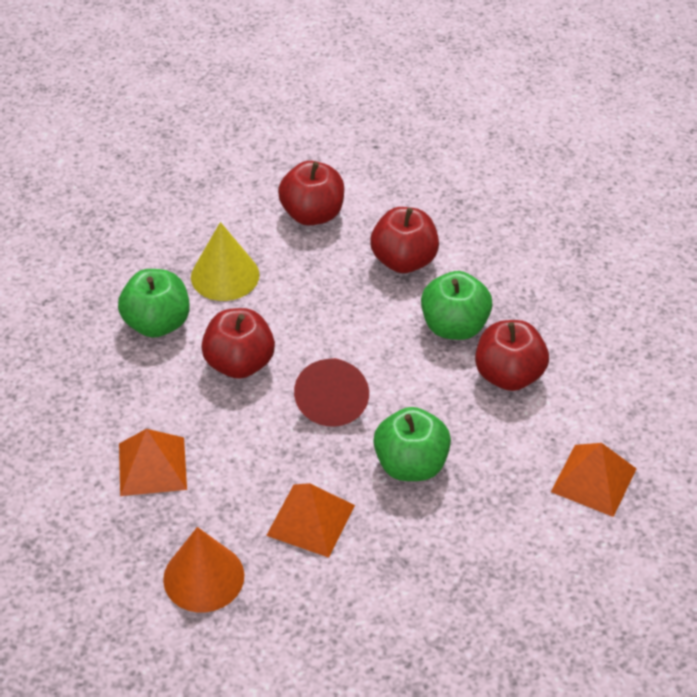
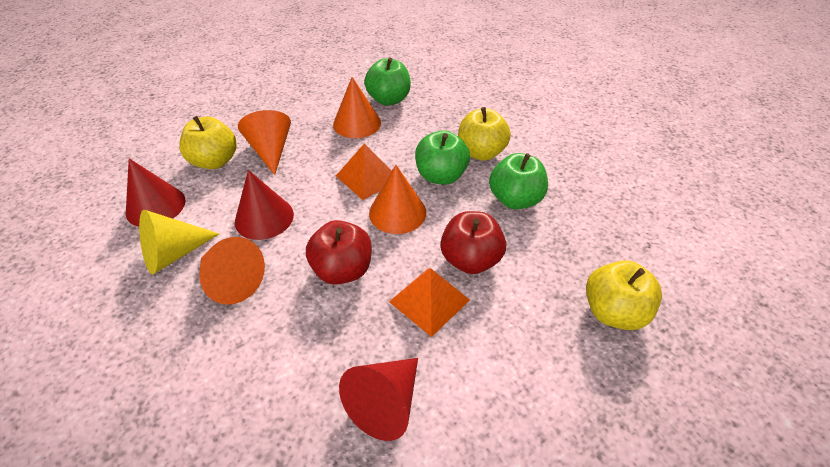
orange cone: [163,527,244,612] = 1 -> [199,237,265,305] [238,110,291,175] [333,77,381,138] [369,165,426,234] = 4
orange pyramid: [119,429,187,496] [266,483,355,558] [551,443,637,517] = 3 -> [336,143,392,200] [389,268,470,337] = 2
red apple: [201,308,275,379] [278,161,344,226] [370,207,439,273] [475,320,549,391] = 4 -> [306,220,372,285] [440,211,506,274] = 2
red cone: [294,358,369,427] = 1 -> [126,158,186,227] [235,170,294,240] [339,358,418,441] = 3
yellow apple: none = 0 -> [179,116,237,169] [458,107,511,161] [586,260,662,330] = 3

